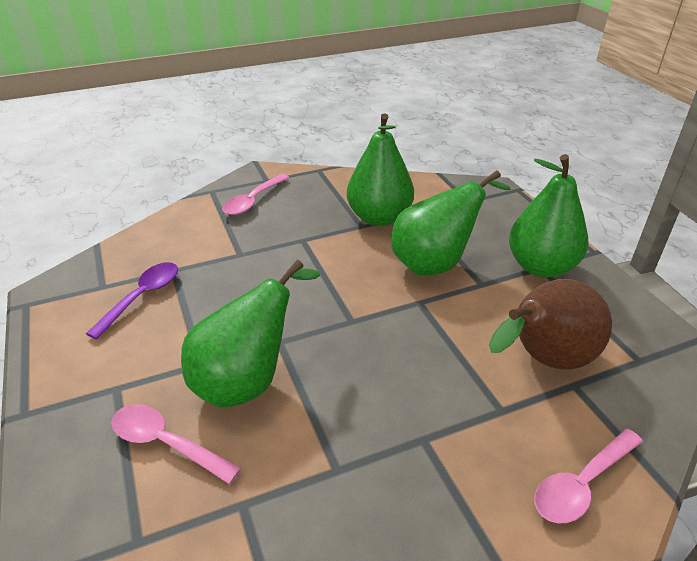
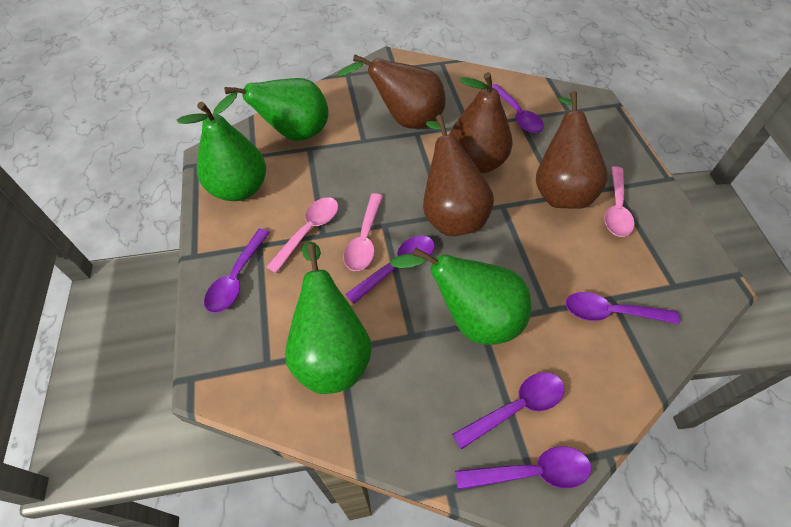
brown pear: [489,279,612,370] = 1 -> [337,54,446,129] [423,115,494,236] [449,72,512,174] [536,91,608,208] = 4
purple spoon: [86,262,178,339] = 1 -> [204,228,270,313] [346,236,435,303] [452,372,565,449] [455,447,591,490] [492,84,544,133] [566,292,680,324] = 6

